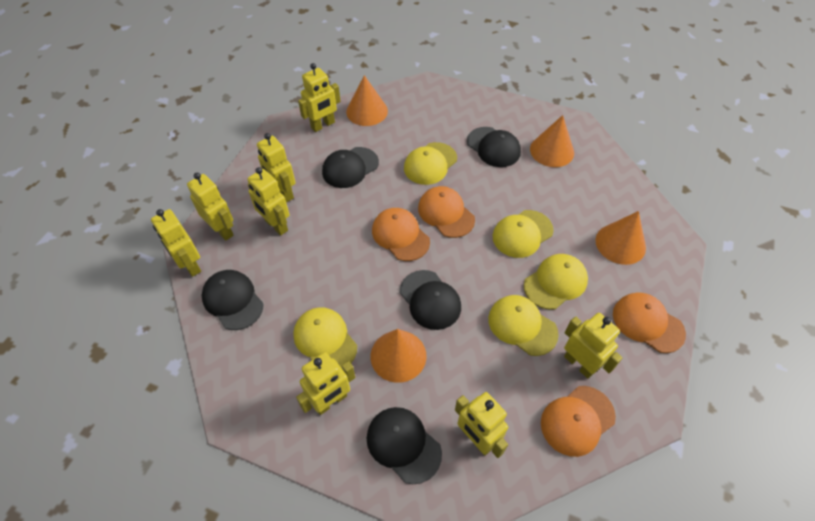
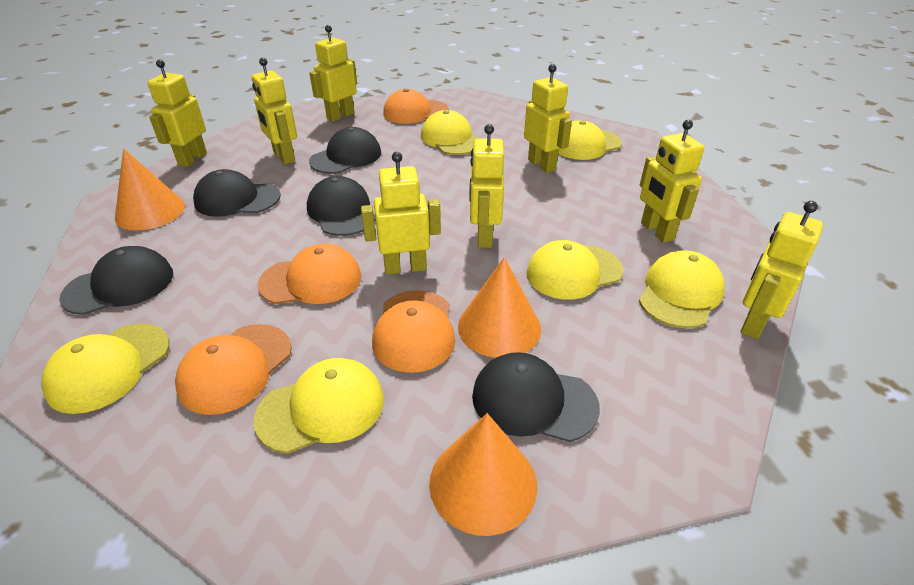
orange cone: [346,75,388,126] [370,329,427,383] [530,115,574,167] [596,211,646,265] = 4 -> [115,148,185,230] [429,413,537,536] [458,257,541,358] = 3
yellow cap: [293,307,357,368] [404,142,457,185] [488,295,559,356] [493,210,554,258] [524,254,588,310] = 5 -> [42,324,169,414] [254,358,384,454] [421,110,477,155] [526,240,623,300] [558,120,622,160] [639,250,725,328] = 6

